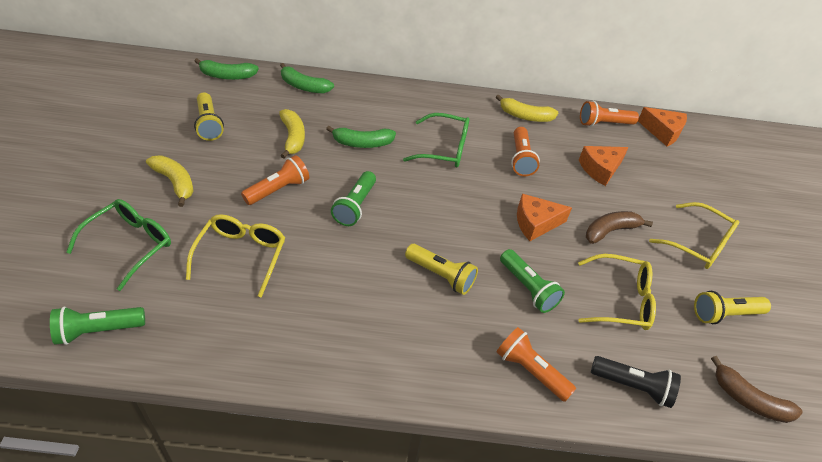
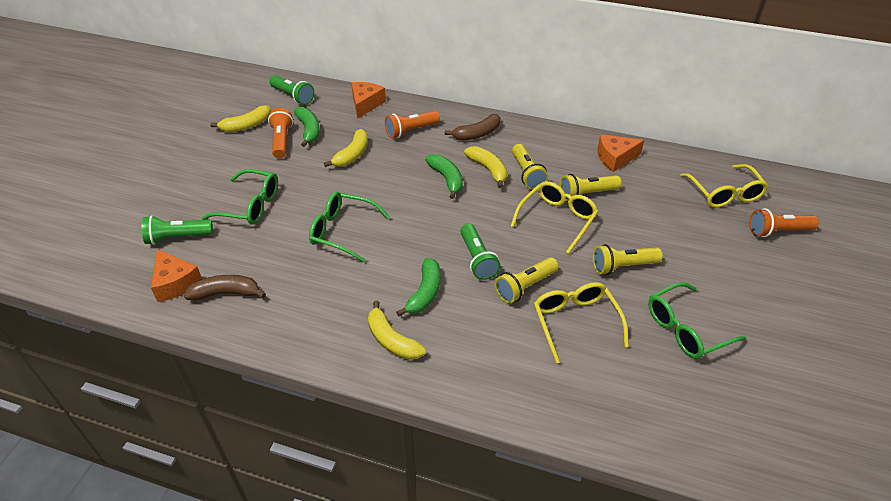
black flashlight: [591,356,681,408] = 1 -> none = 0
green glasses: [66,199,171,291] [403,113,469,168] = 2 -> [202,169,278,225] [309,192,390,262] [648,282,746,359] = 3
orange flashlight: [241,155,309,205] [497,327,576,402] [511,127,540,176] [580,101,639,127] = 4 -> [268,108,293,158] [385,111,440,139] [749,208,819,237] = 3
yellow banana: [146,155,194,207] [279,109,305,159] [496,94,558,122] = 3 -> [211,105,271,132] [324,129,368,167] [368,301,426,360] [464,146,507,188] = 4
yellow flashlight: [194,93,224,141] [405,244,478,295] [694,291,771,324] = 3 -> [495,257,559,304] [512,144,548,190] [559,174,622,201] [593,244,663,275] = 4

